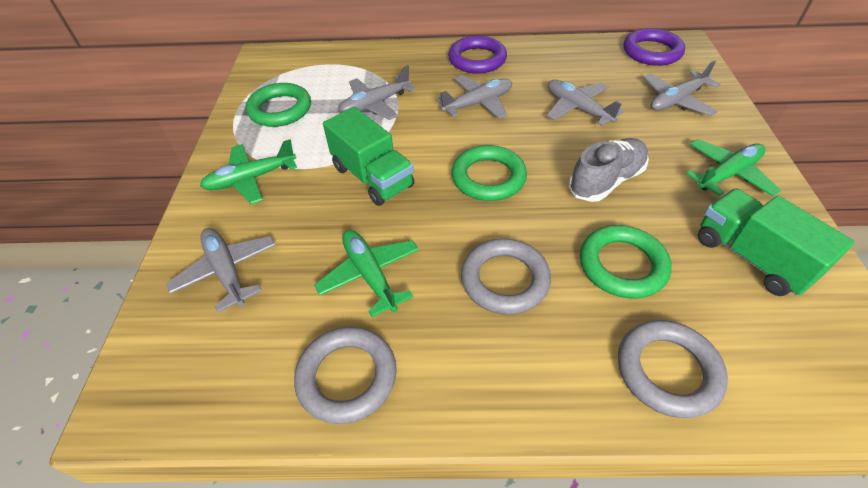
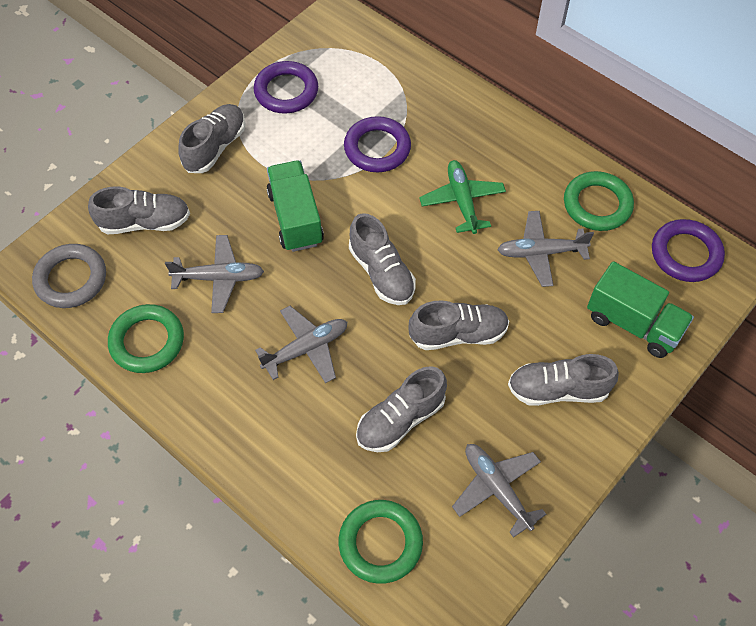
green plane: [200,139,297,204] [314,230,419,317] [686,139,781,196] = 3 -> [419,160,506,234] = 1
grey plane: [166,228,276,312] [338,65,416,120] [436,75,512,119] [546,80,624,126] [643,60,720,116] = 5 -> [165,235,264,313] [255,306,347,383] [452,444,546,538] [497,211,594,287] = 4
grey ring: [294,327,397,424] [461,238,551,315] [618,320,728,418] = 3 -> [32,244,106,308] = 1
grey shoe: [569,138,649,202] = 1 -> [88,186,190,234] [178,104,246,173] [349,213,416,305] [356,366,447,452] [408,300,509,350] [508,354,619,406] = 6
purple ring: [448,36,507,74] [624,28,685,66] = 2 -> [254,61,318,113] [344,116,411,172] [652,219,725,282] = 3

